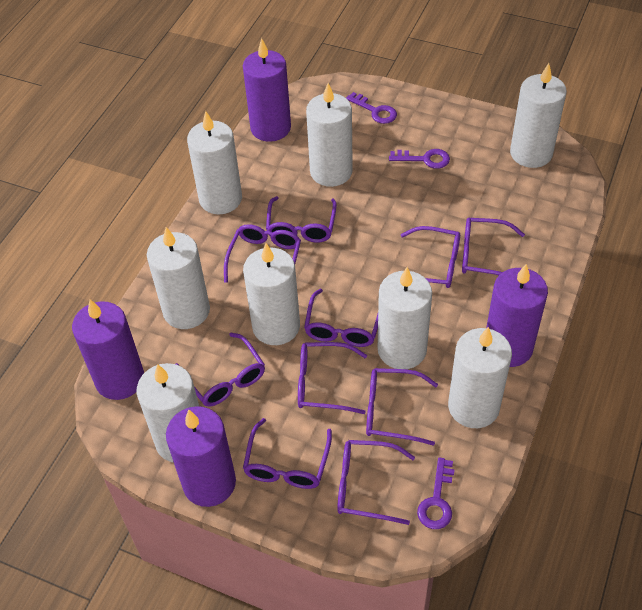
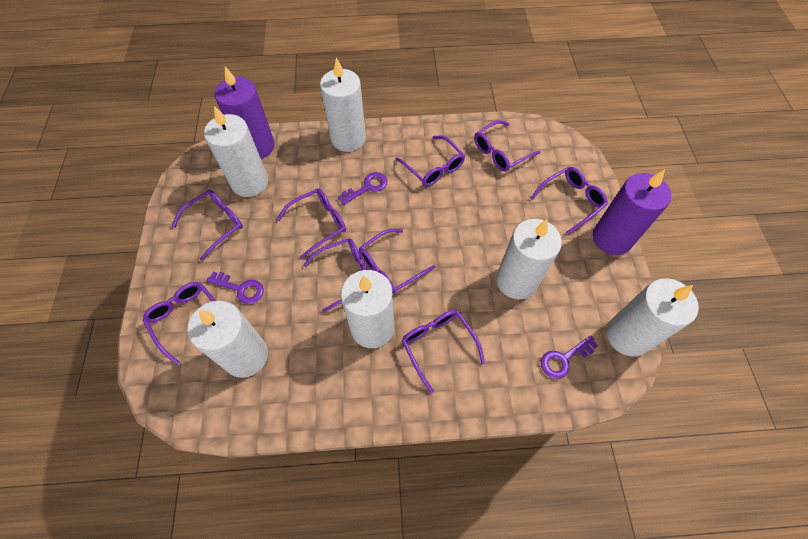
purple candle: [72,299,144,400] [166,406,236,507] [243,38,291,142] [486,264,548,367] = 4 -> [214,67,275,159] [593,169,672,255] = 2
purple glasses: [176,333,265,407] [224,224,301,283] [243,418,332,489] [266,196,337,243] [298,342,367,414] [304,289,378,347] [337,440,415,525] [366,368,438,446] [401,226,460,288] [462,218,525,275] = 10 -> [142,282,216,365] [172,190,243,261] [277,188,346,258] [303,238,367,312] [359,229,435,294] [395,136,465,186] [402,310,485,393] [474,120,540,171] [530,167,608,235] = 9
white candle: [137,363,199,463] [147,227,210,329] [187,111,242,215] [243,243,300,345] [306,83,353,187] [378,267,432,369] [448,327,512,428] [510,63,567,168] = 8 -> [188,301,268,378] [204,106,268,197] [320,58,366,152] [341,270,394,348] [496,219,562,299] [607,278,699,357] = 6

